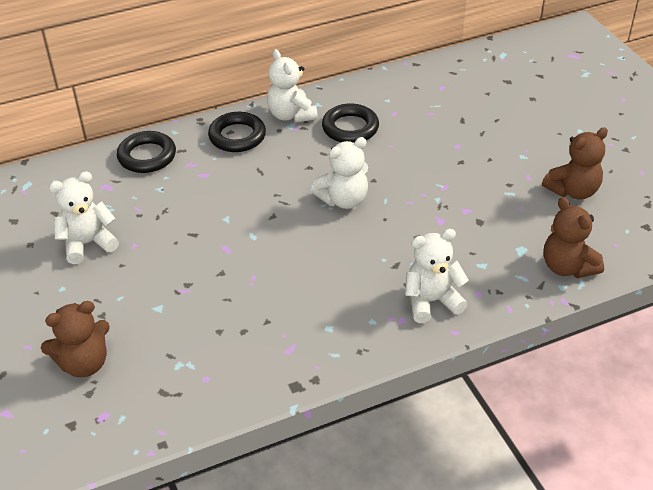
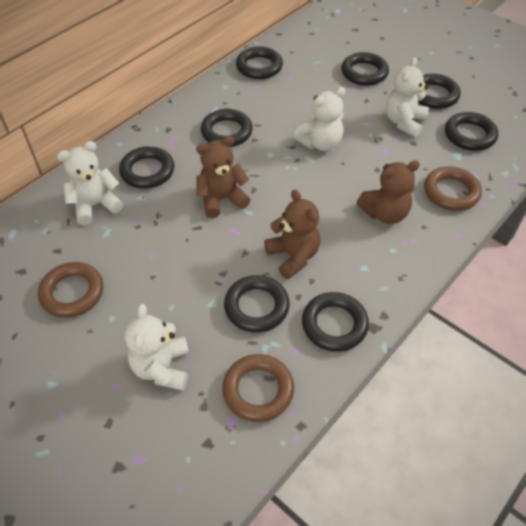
black ring: [117,131,176,173] [208,112,266,152] [322,103,379,143] = 3 -> [119,146,174,189] [201,109,253,147] [224,275,289,333] [236,46,283,79] [302,292,369,352] [341,52,389,86] [418,74,461,109] [445,112,498,151] = 8
brown ring: none = 0 -> [38,262,103,318] [222,354,294,422] [424,166,482,211] = 3

